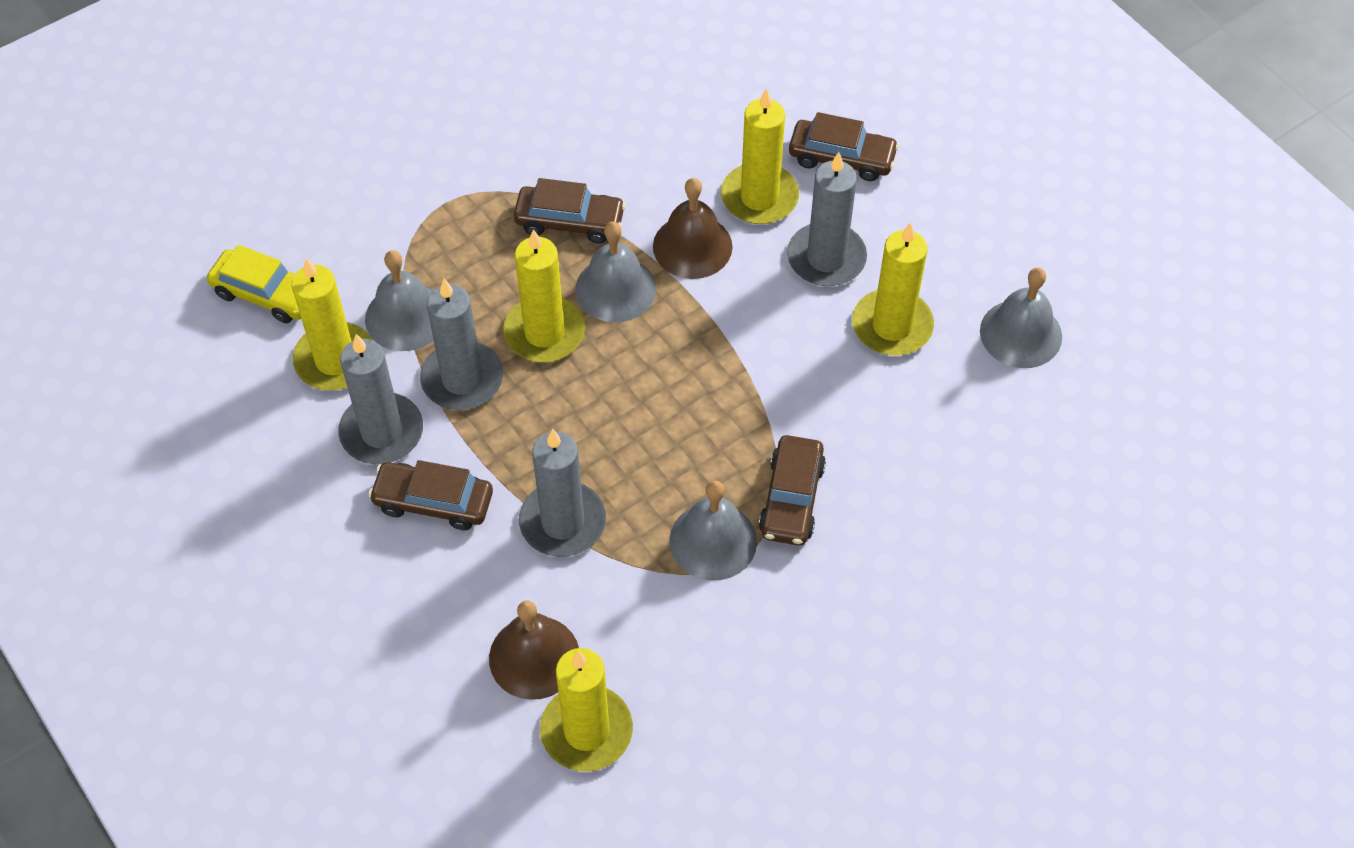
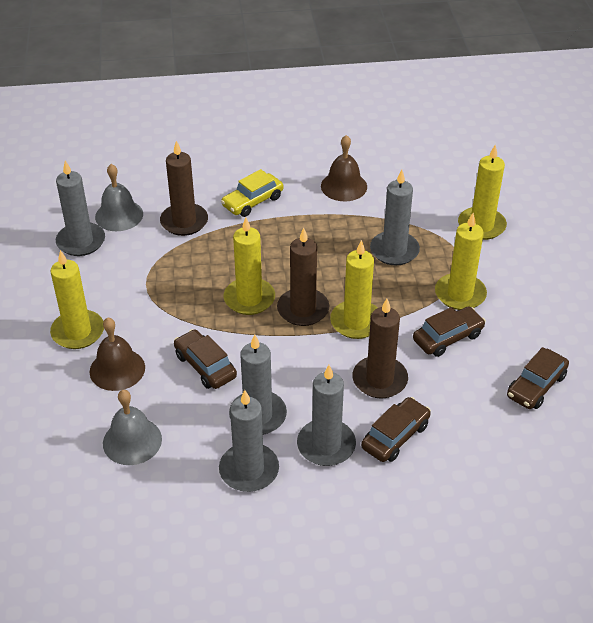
brown candle: none = 0 -> [160,141,208,236] [277,228,329,326] [352,299,408,398] = 3
grey bell: [365,250,434,351] [575,222,656,322] [669,480,757,581] [980,267,1062,368] = 4 -> [95,164,143,231] [103,390,162,465] = 2
grey candle: [338,334,423,464] [420,279,503,410] [519,429,606,557] [787,152,867,286] = 4 -> [56,161,105,256] [219,390,279,492] [229,334,287,435] [297,365,356,466] [370,170,420,265] = 5

